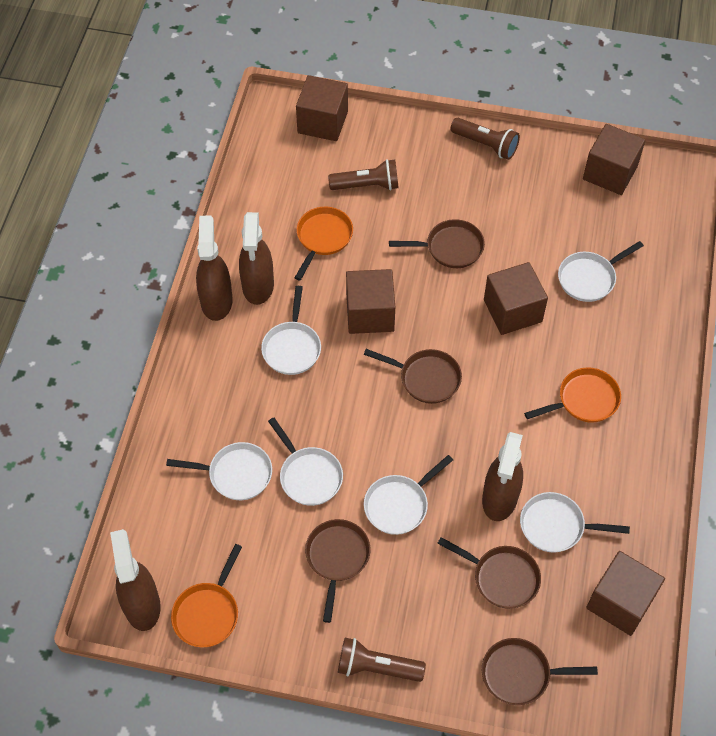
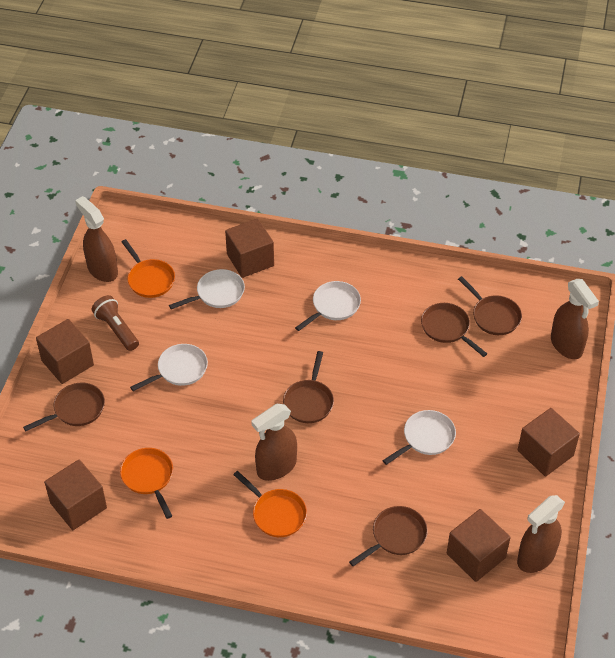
brown flashlight: [328,159,399,190] [338,638,426,682] [450,118,520,160] = 3 -> [92,295,139,351] = 1
white pan: [166,442,272,500] [261,286,321,375] [268,417,343,506] [364,455,453,535] [520,492,630,553] [558,241,644,302] = 6 -> [130,344,208,391] [169,269,245,309] [295,281,361,331] [382,410,456,465] = 4

